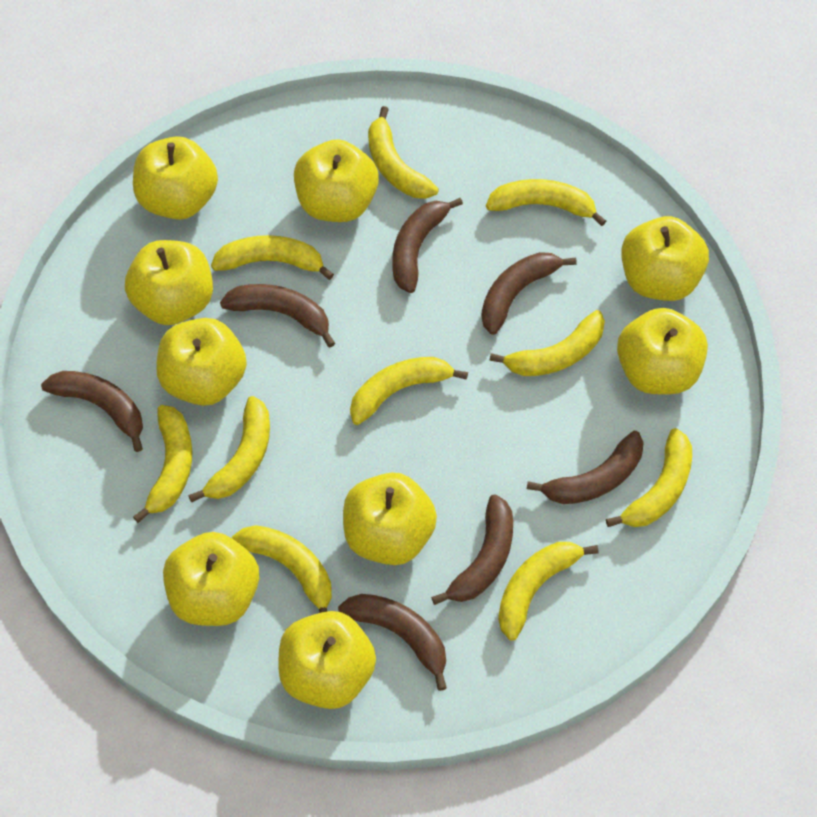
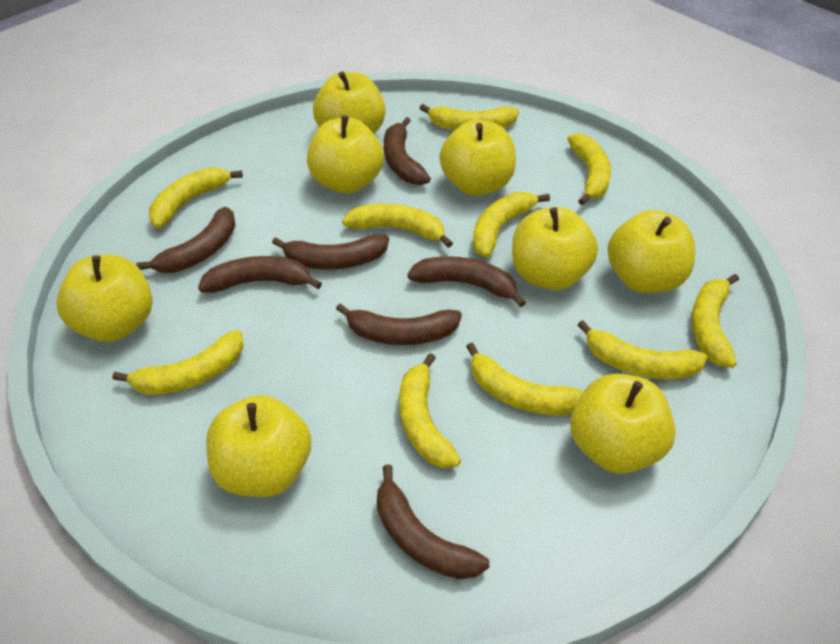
yellow apple: [125,240,213,325] [133,136,218,220] [156,318,247,406] [163,532,259,626] [278,611,376,709] [294,139,379,222] [343,472,437,565] [617,308,708,394] [621,216,709,301] = 9 -> [57,254,153,342] [206,395,311,497] [307,115,384,194] [313,71,386,134] [439,120,516,196] [512,207,598,290] [570,374,676,474] [608,210,695,293] = 8

